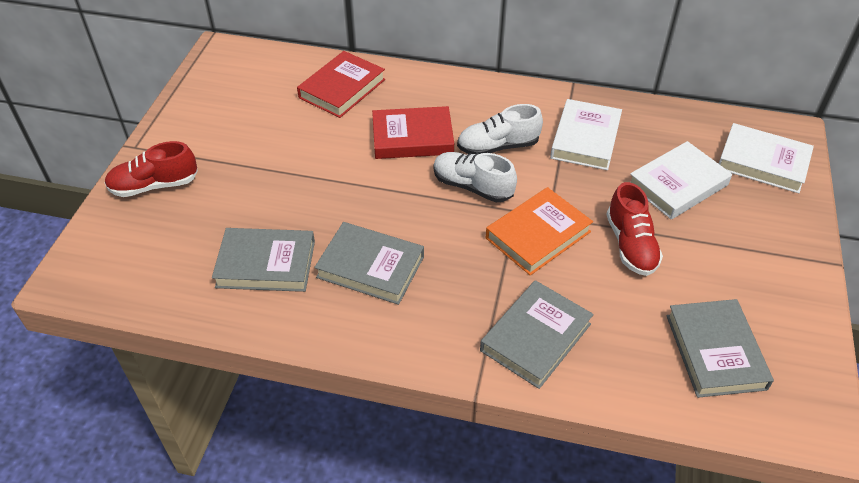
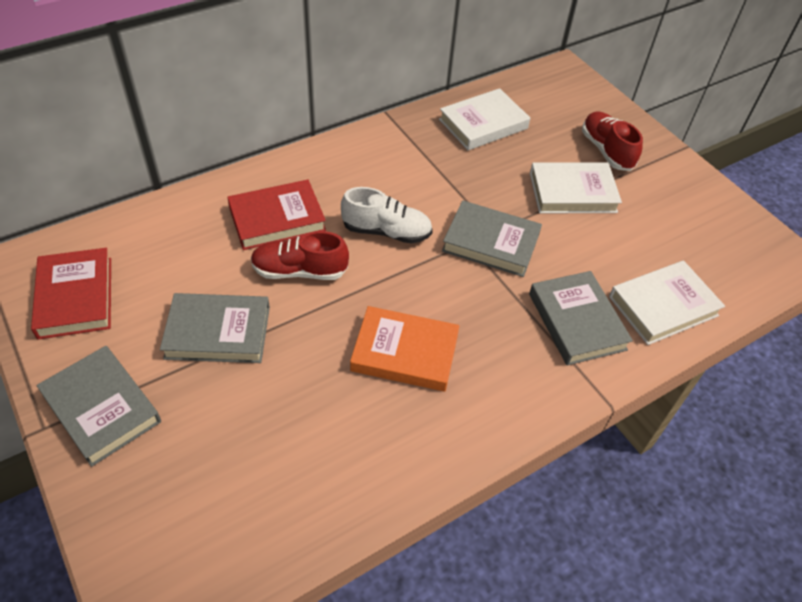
white shoe: [433,152,517,202] [457,104,543,154] = 2 -> [341,187,433,244] = 1

